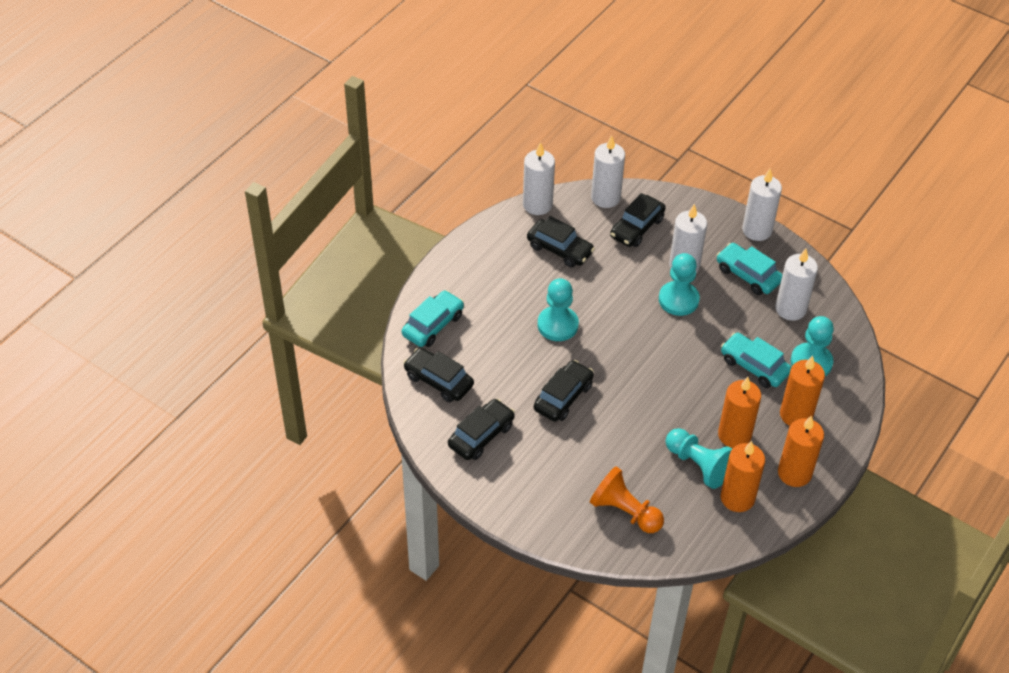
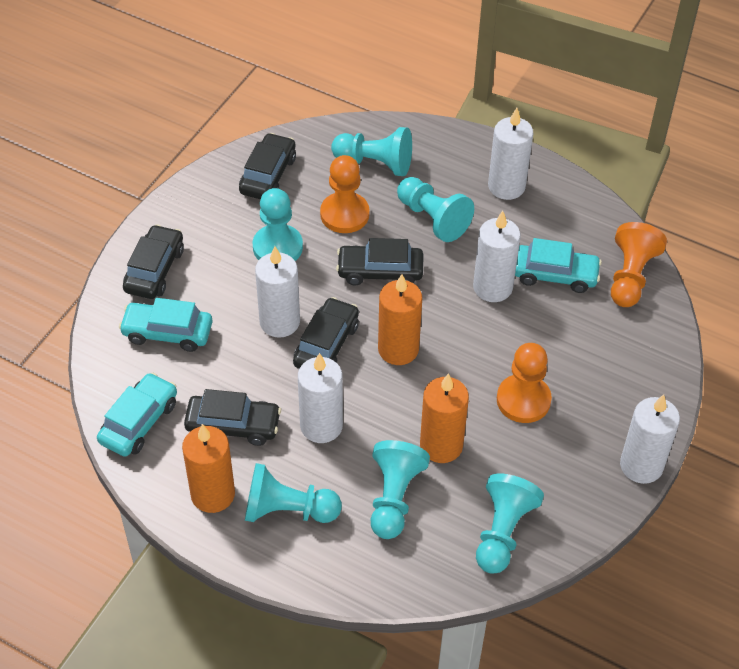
orange candle: [718,377,761,448] [721,441,765,512] [778,415,824,487] [780,356,825,426] = 4 -> [182,424,235,513] [378,274,422,365] [420,373,469,463] = 3
orange pawn: [590,466,664,533] = 1 -> [320,155,370,233] [497,343,552,423] [611,222,667,307] = 3
turquoise pawn: [538,278,579,341] [659,253,700,316] [666,428,732,489] [791,316,834,376] = 4 -> [245,463,342,523] [253,188,303,261] [331,127,412,176] [370,440,430,539] [397,177,474,242] [476,473,544,574] = 6

